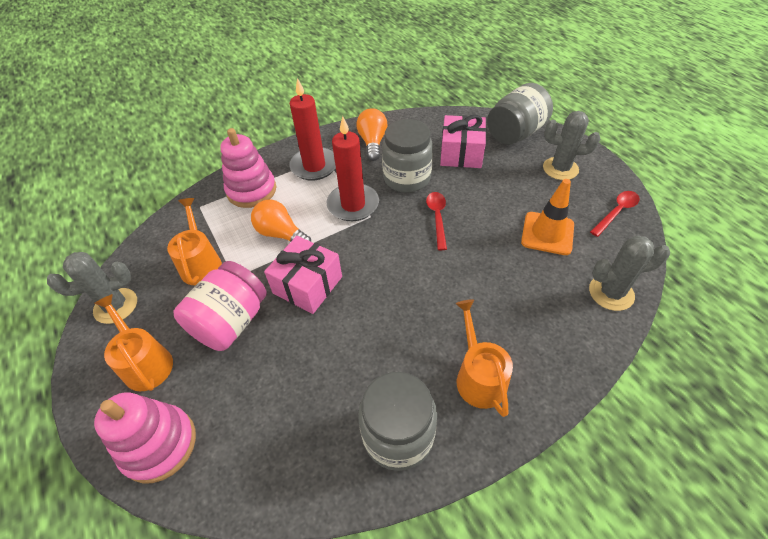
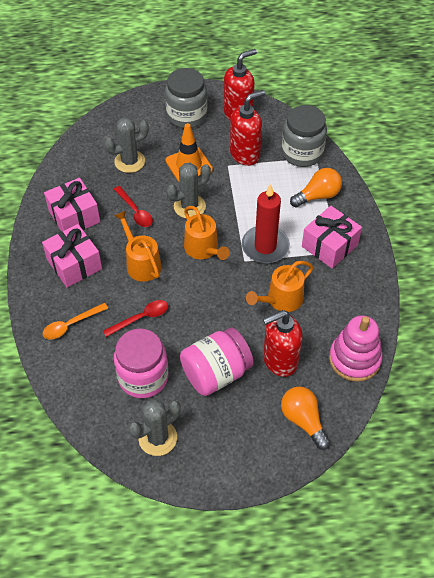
grey jar: [358,372,437,471] [382,119,433,193] [487,83,553,145] = 3 -> [165,68,207,128] [282,105,327,167] = 2
orange spoon: none = 0 -> [43,303,108,339] = 1
pink gift: [264,236,342,314] [440,115,486,168] = 2 -> [42,224,102,287] [44,178,100,231] [302,206,362,268] = 3
pink jar: [174,261,267,351] = 1 -> [114,329,168,398] [180,328,254,396] = 2
pink stacking toy: [94,392,196,483] [220,128,276,208] = 2 -> [329,315,383,382] = 1
red candle: [289,78,336,181] [327,116,379,221] = 2 -> [242,184,290,263] = 1
red soap dispenser: none = 0 -> [224,49,257,121] [230,90,265,166] [263,310,302,377] = 3

